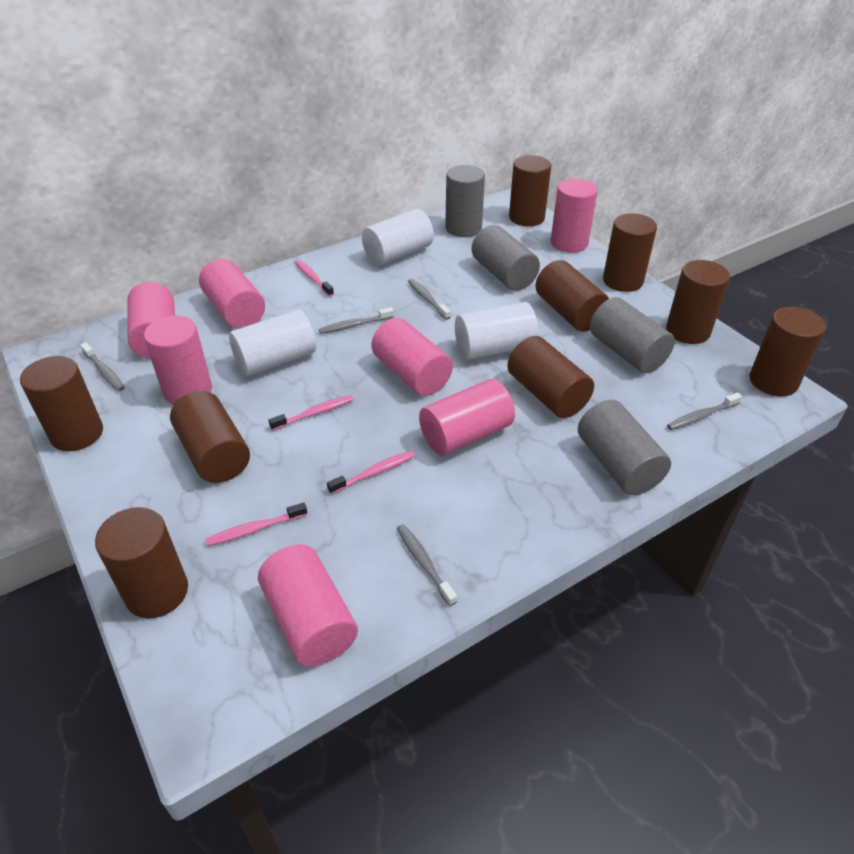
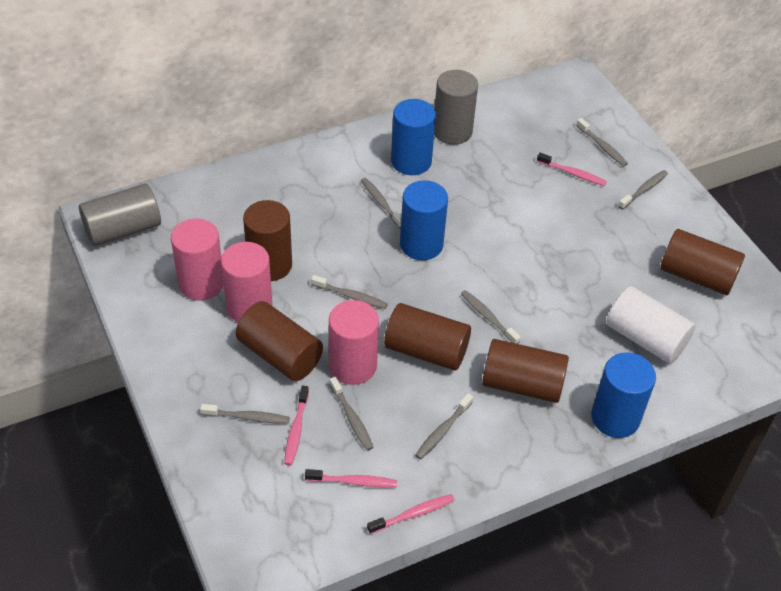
blue cylinder: none = 0 -> [391,99,436,175] [400,180,448,260] [591,352,656,438] = 3
brown cylinder: [20,356,103,451] [95,507,188,619] [170,391,250,483] [507,336,594,418] [509,155,551,226] [536,260,609,332] [603,213,657,292] [666,260,730,344] [750,307,826,396] = 9 -> [236,301,323,381] [243,200,292,281] [384,303,471,371] [482,339,569,403] [660,229,745,295] = 5
grey cylinder: [445,165,485,237] [472,225,540,291] [578,400,671,495] [590,297,675,373] = 4 -> [79,184,161,246] [434,70,478,145] = 2
grey toothbrush: [80,342,125,391] [319,307,394,334] [397,524,457,606] [408,279,451,320] [667,392,742,430] = 5 -> [200,404,290,424] [311,275,388,309] [329,377,374,451] [361,178,401,228] [415,393,473,460] [461,290,521,344] [576,118,628,166] [618,170,668,210] = 8
pink cylinder: [128,282,175,359] [144,316,212,405] [199,259,265,329] [258,544,358,667] [371,318,453,396] [419,379,515,456] [551,179,598,253] = 7 -> [171,219,224,301] [221,242,273,322] [329,300,379,385] = 3
white cylinder: [229,309,316,376] [362,209,434,266] [455,302,538,360] = 3 -> [606,286,695,364] = 1

